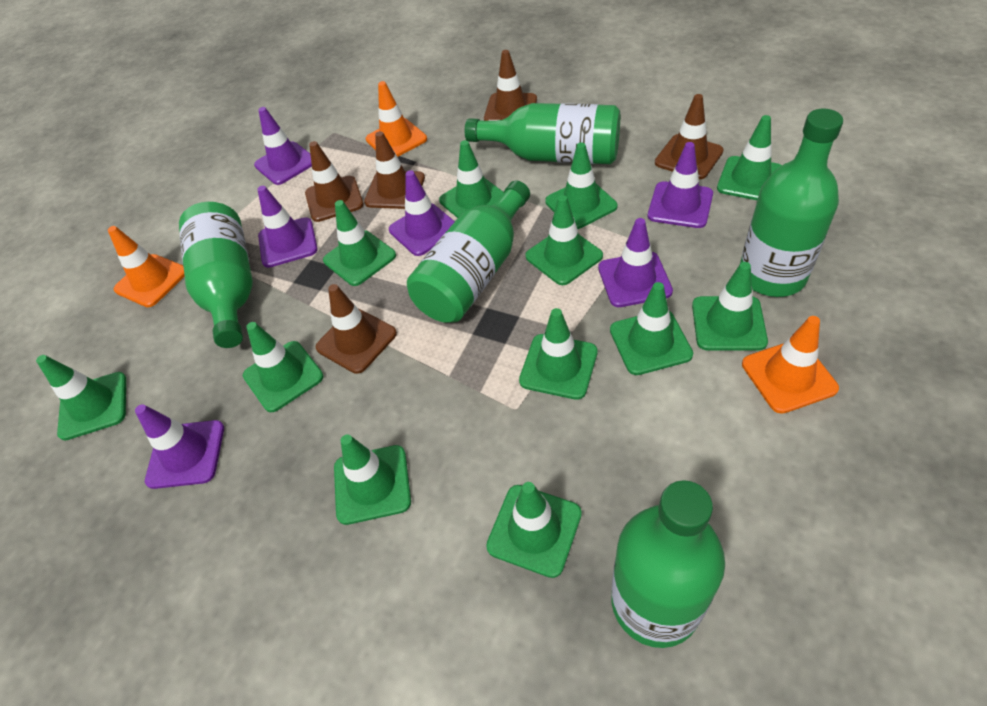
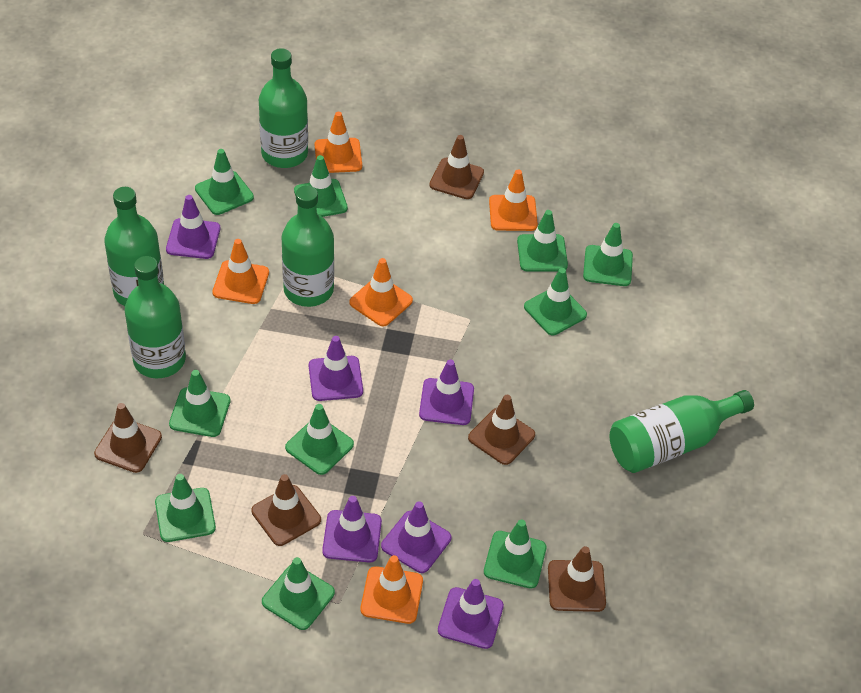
green traffic cone: [36,355,126,440] [243,322,324,412] [323,200,396,286] [334,434,411,525] [439,140,504,218] [486,482,582,578] [519,308,598,400] [525,195,603,285] [545,142,618,229] [610,282,693,375] [692,262,768,351] [717,115,782,200] = 12 -> [155,474,216,542] [169,370,231,437] [195,149,254,215] [262,557,335,630] [285,404,354,475] [294,155,348,217] [484,520,546,589] [517,210,568,272] [524,268,587,335] [583,223,633,286] = 10
orange traffic cone: [108,226,185,307] [366,81,427,157] [742,316,839,414] = 3 -> [212,239,269,304] [315,112,362,173] [349,258,413,327] [360,555,423,624] [489,170,538,231] = 5

